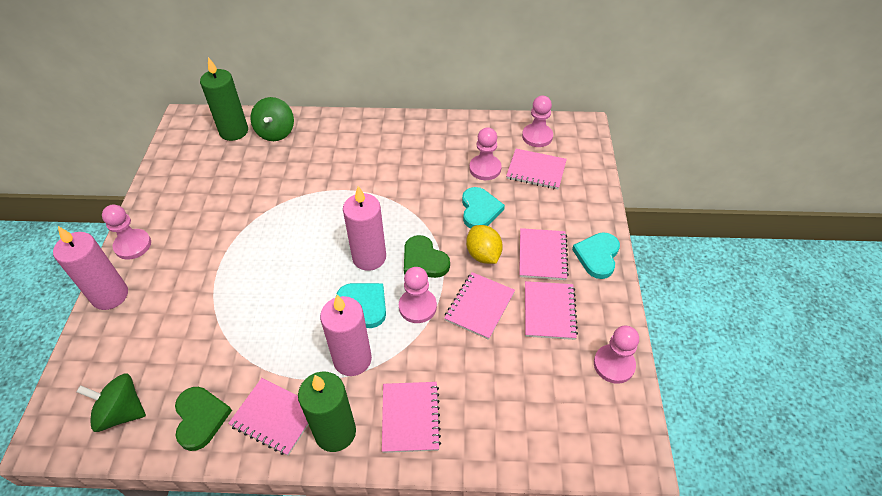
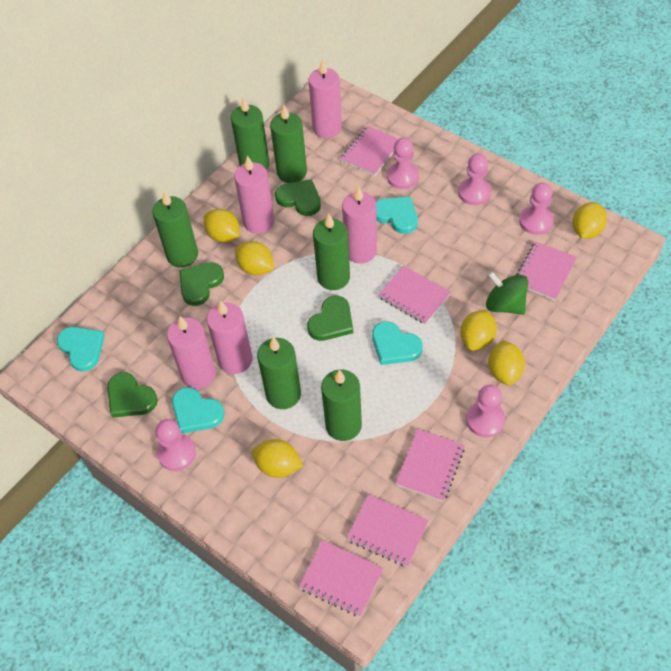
green candle: [200,57,248,141] [298,372,356,452] = 2 -> [152,191,198,267] [231,97,269,170] [257,337,301,409] [270,105,307,183] [313,214,350,290] [321,369,362,441] = 6
green heart: [175,387,232,451] [404,235,450,278] = 2 -> [107,372,158,418] [179,262,224,306] [275,179,321,216] [307,296,353,341] = 4
green spinning top: [76,373,146,432] [250,97,294,141] = 2 -> [486,271,528,315] = 1
pink candle: [53,226,128,310] [320,295,372,376] [343,186,386,271] = 3 -> [167,316,216,389] [207,300,252,374] [234,156,274,233] [308,59,342,139] [342,186,377,264] = 5
turquoise heart: [336,283,386,328] [462,187,505,228] [572,232,620,279] = 3 -> [57,327,105,372] [172,387,224,434] [372,322,423,365] [376,196,418,234] = 4
yellow lemon: [466,225,503,264] = 1 -> [204,209,240,242] [235,241,274,275] [252,439,303,478] [461,310,497,351] [488,340,525,385] [572,202,607,239] = 6

